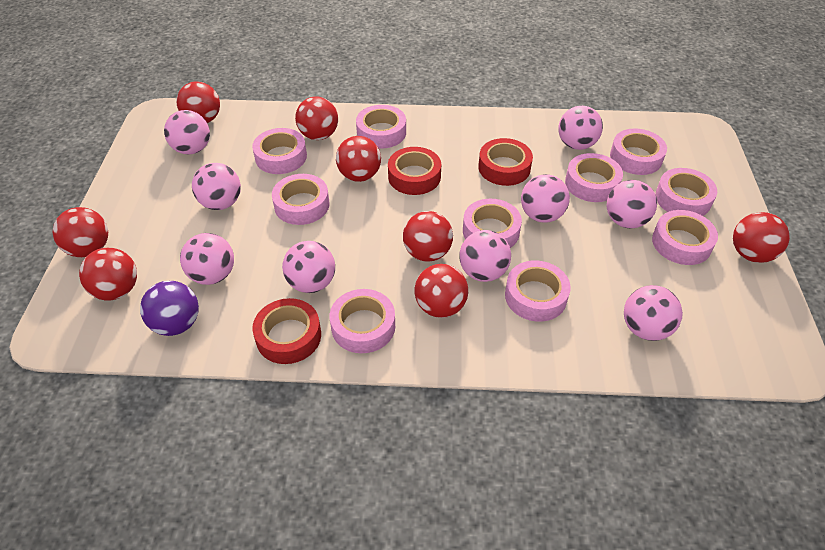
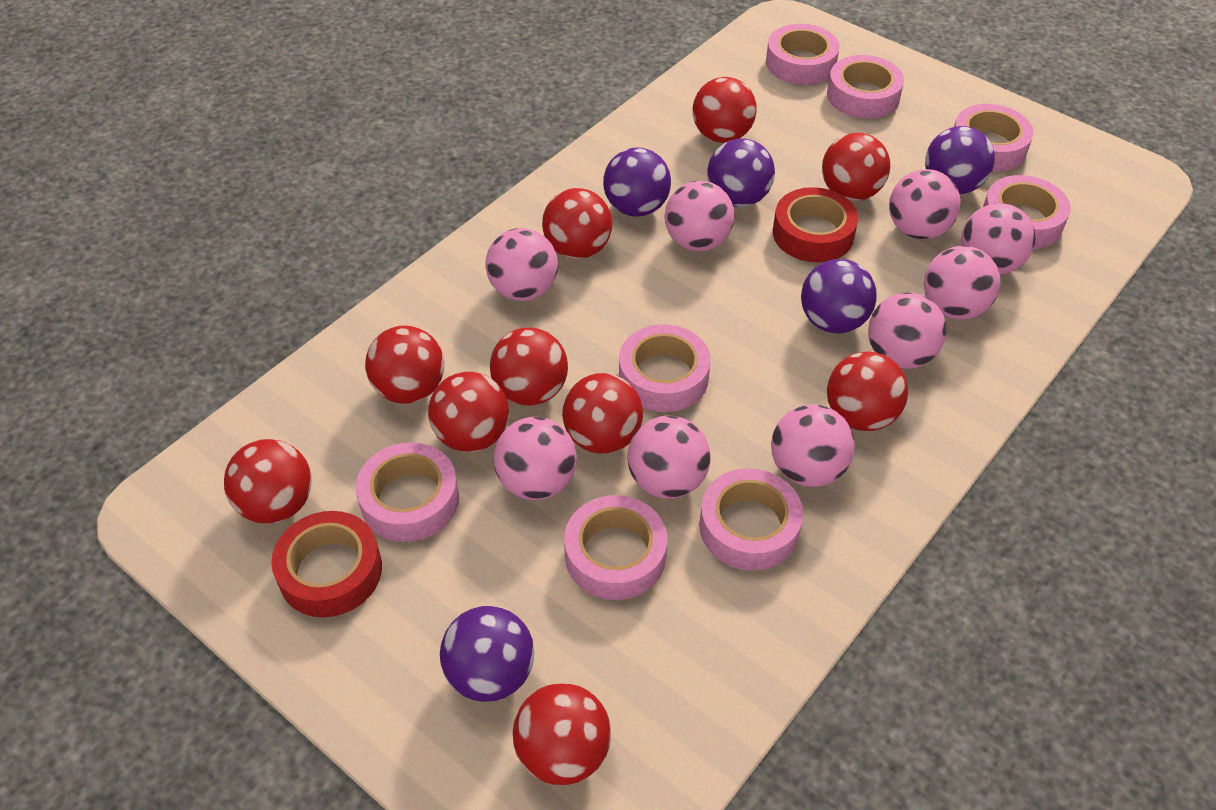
pink tape: [252,128,307,174] [272,174,329,225] [330,289,395,353] [356,105,406,149] [463,199,522,248] [505,260,571,322] [565,153,623,202] [610,129,667,175] [652,210,718,265] [655,168,717,216] = 10 -> [356,442,459,542] [564,495,667,600] [619,325,711,412] [699,468,803,570] [766,24,840,85] [827,55,904,119] [954,104,1034,171] [983,175,1071,249] = 8
purple ball: [140,281,199,336] = 1 -> [440,606,534,702] [603,148,671,217] [707,138,775,207] [801,259,877,334] [925,126,995,194] = 5
red ball: [52,207,108,257] [79,248,137,300] [176,81,220,123] [295,96,338,140] [336,136,381,182] [403,211,453,262] [414,264,468,318] [733,212,790,263] = 8 -> [224,439,312,524] [365,326,444,404] [428,372,509,452] [490,328,568,406] [513,683,611,785] [542,188,612,259] [562,373,643,454] [692,77,757,143] [822,133,890,201] [827,352,908,431] = 10
red tape: [252,298,321,364] [388,147,441,195] [478,138,533,186] = 3 -> [271,511,382,617] [773,187,858,262] = 2

